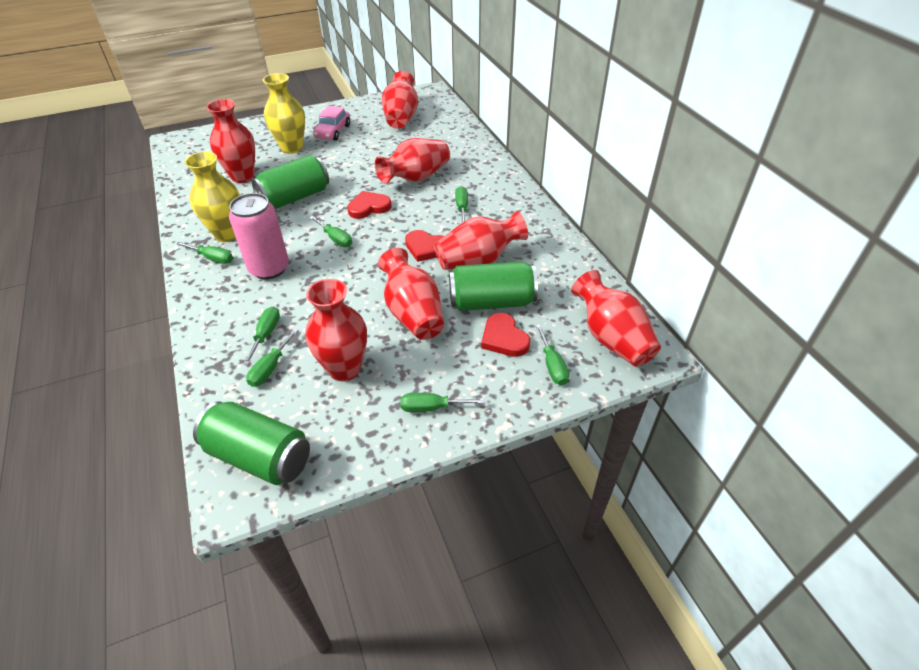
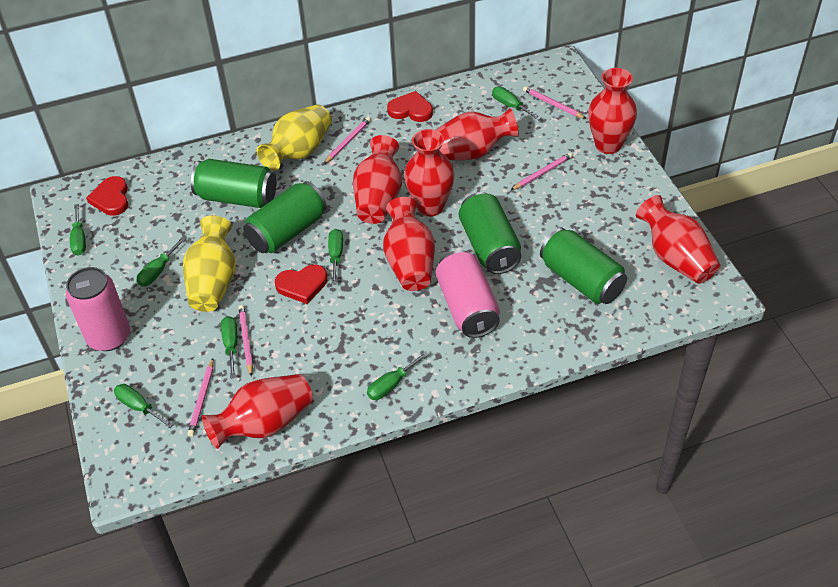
green can: [193,401,310,485] [252,155,329,209] [449,261,538,311] = 3 -> [191,159,276,208] [243,181,327,253] [459,192,521,274] [540,228,627,304] = 4
pink can: [229,193,289,280] = 1 -> [66,267,130,351] [436,250,500,338] = 2
pink car: [313,106,350,141] = 1 -> none = 0
pink pencil: none = 0 -> [188,358,214,437] [239,305,253,376] [324,117,371,164] [511,152,573,190] [523,86,586,119] = 5

